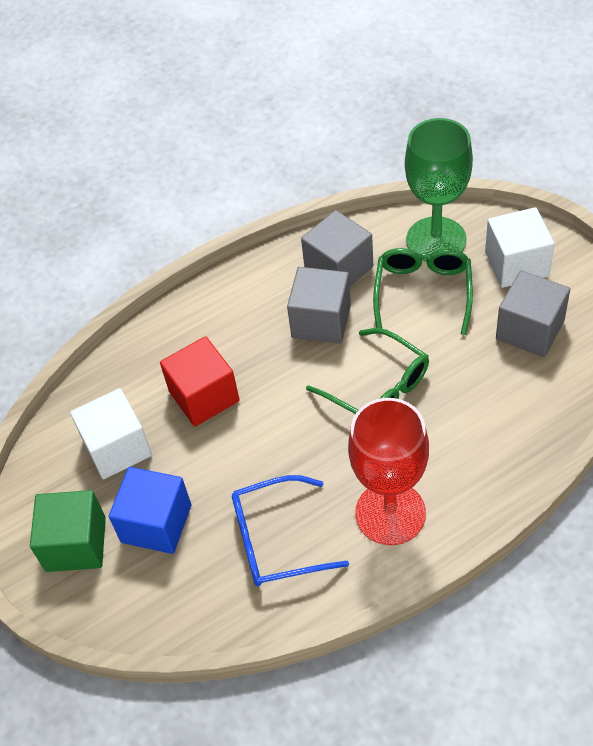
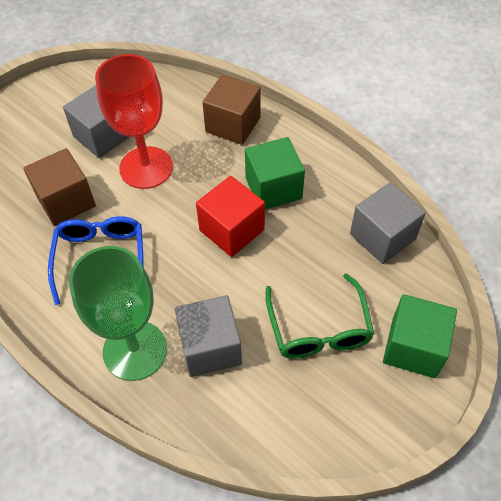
blue cube: [109,467,191,554] = 1 -> none = 0
brown cube: none = 0 -> [23,148,96,226] [202,74,261,145] = 2
green cube: [30,490,106,572] = 1 -> [245,137,305,209] [383,294,457,378] = 2
green glasses: [306,328,429,414] [373,248,473,335] = 2 -> [265,273,374,359] = 1
white cube: [70,388,152,480] [485,207,555,288] = 2 -> none = 0

